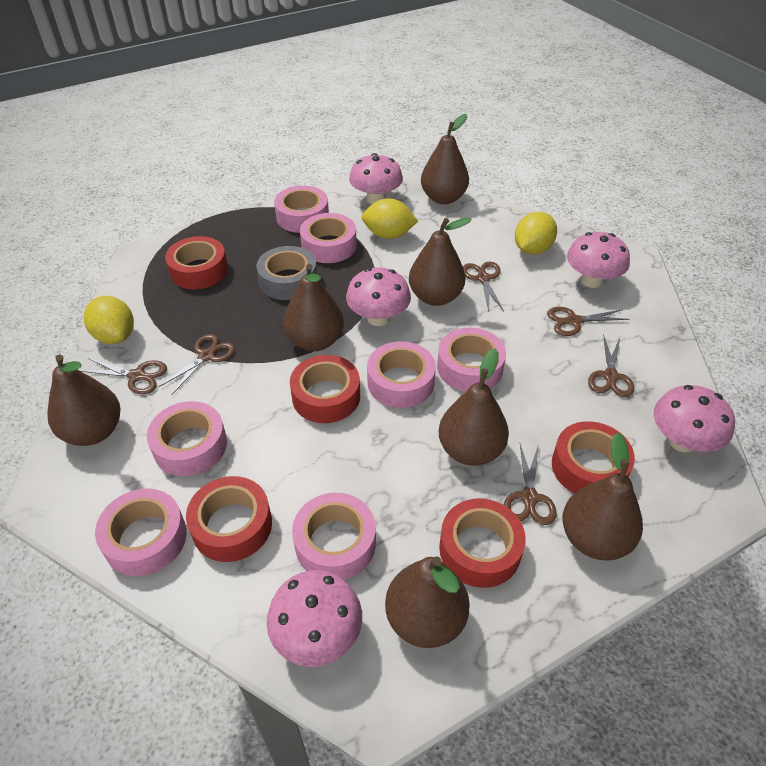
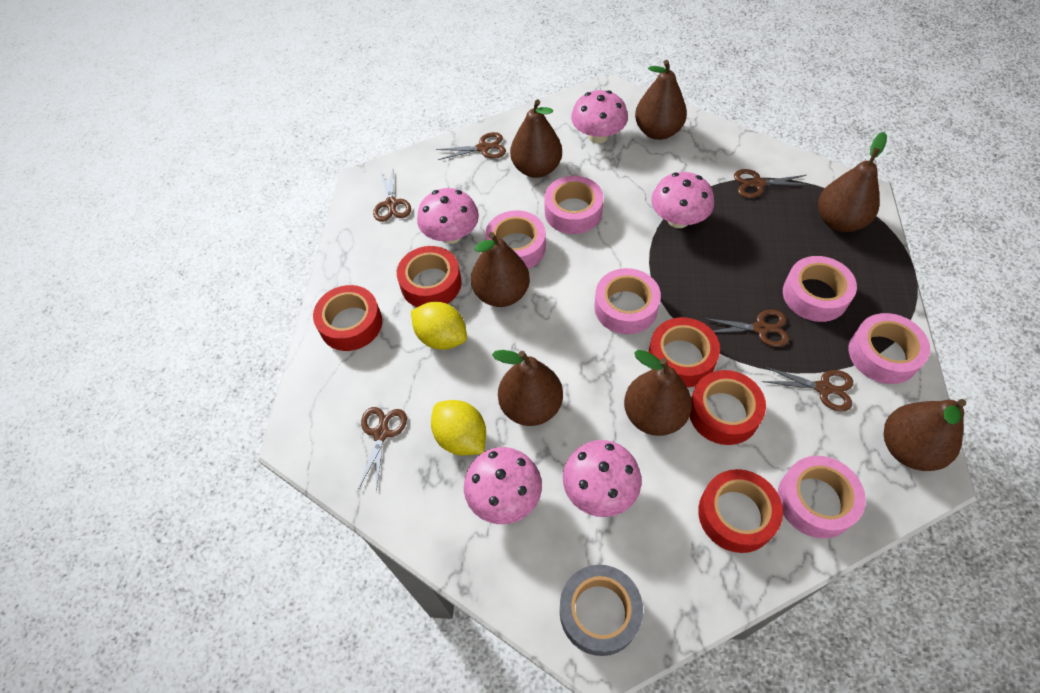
pink tape: [95,488,187,576] [147,401,227,476] [274,186,329,233] [292,493,376,580] [300,213,357,263] [367,341,436,408] [437,328,506,392] = 7 -> [485,210,546,269] [544,176,603,234] [594,268,661,334] [778,456,866,539] [783,256,857,322] [848,313,930,384] = 6
yellow lemon: [84,296,134,344] [362,198,418,239] [515,212,557,254] = 3 -> [411,302,467,350] [431,400,486,456] = 2

